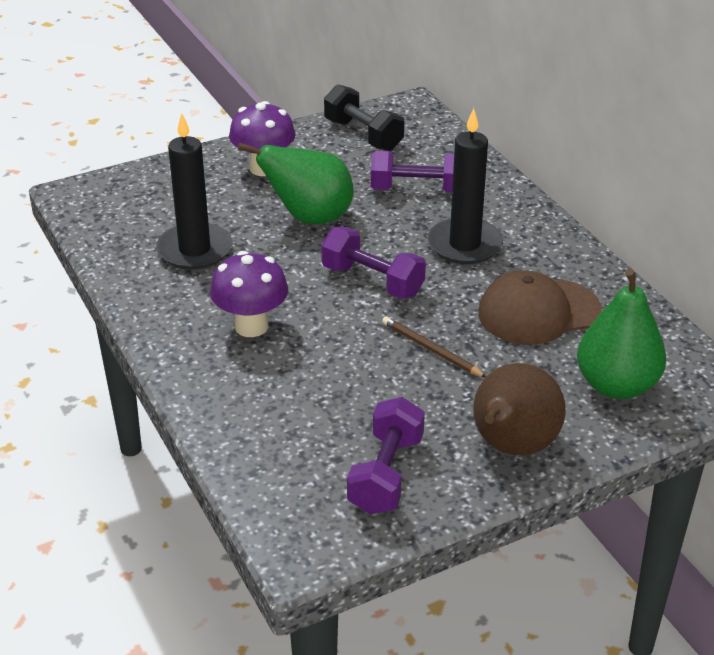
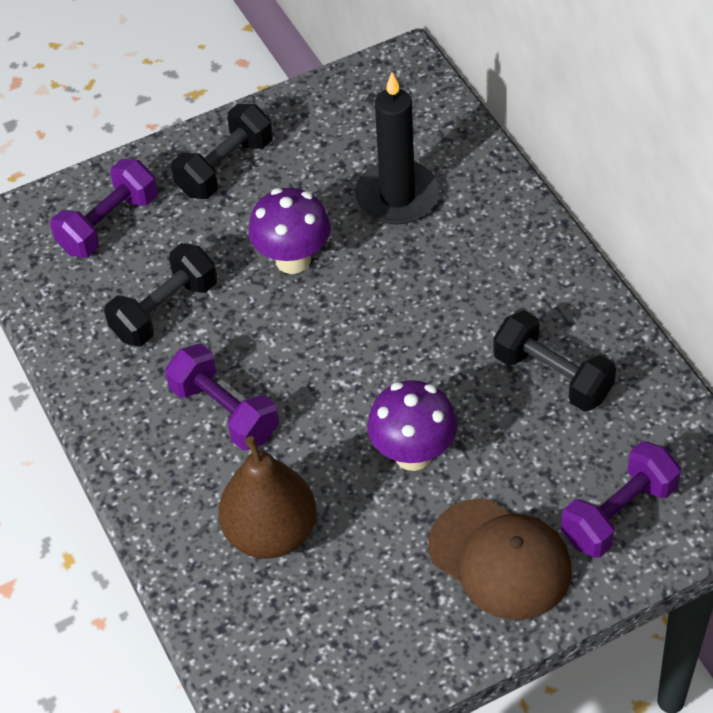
black candle: [156,113,232,270] [428,108,503,264] = 2 -> [355,72,440,225] = 1
black dumbbell: [324,84,404,151] = 1 -> [104,243,217,346] [171,104,273,199] [493,310,616,411] = 3
brown pencil: [382,316,486,378] = 1 -> none = 0
green pear: [238,143,354,224] [577,269,666,399] = 2 -> none = 0

